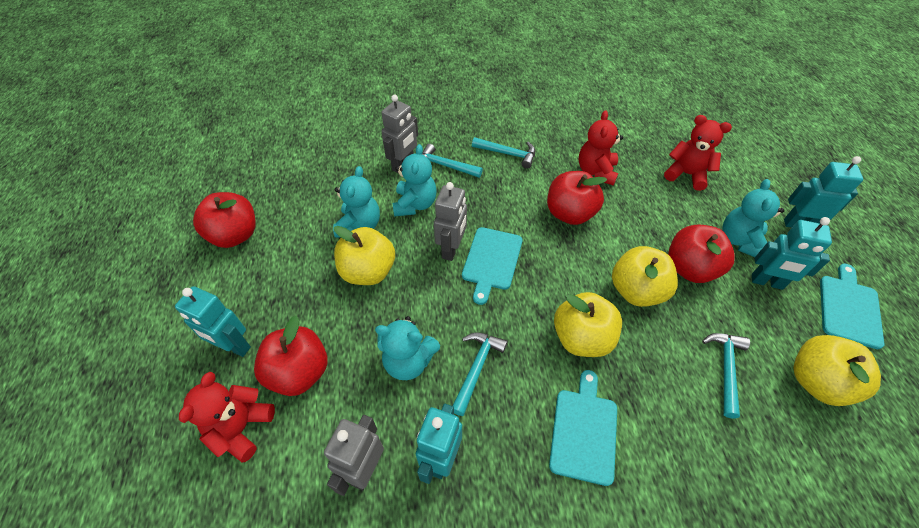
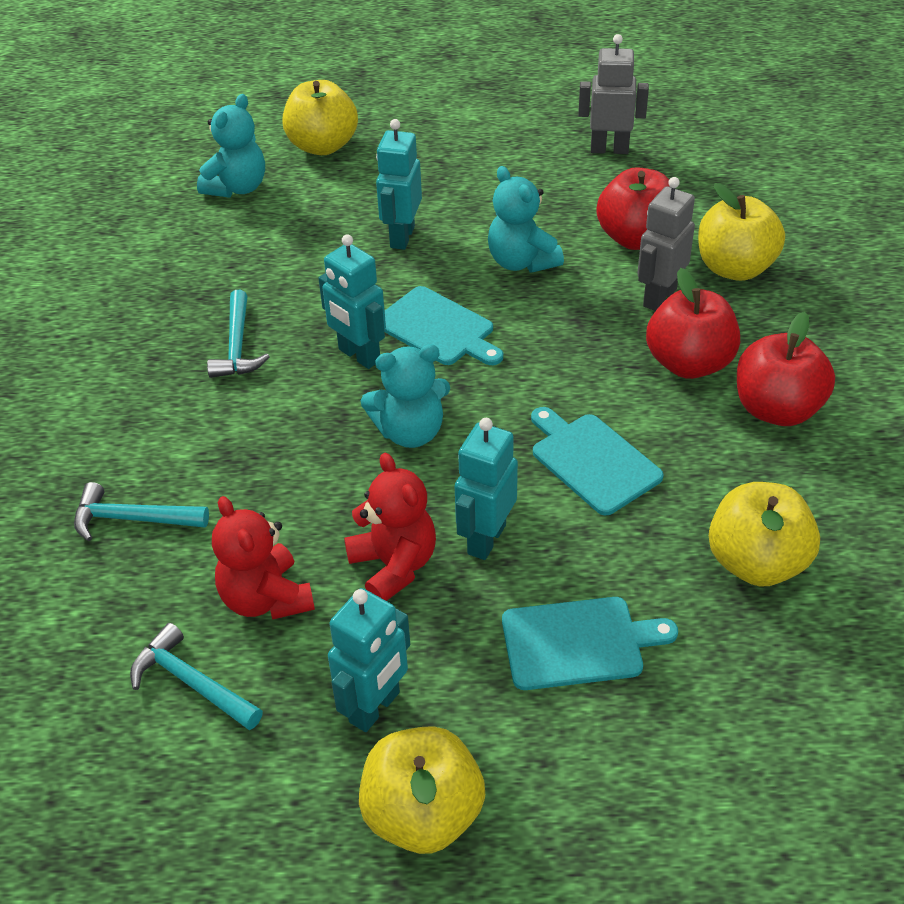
grey robot: [324,415,384,496] [381,95,418,173] [434,182,467,261] = 3 -> [578,34,649,154] [637,177,695,311] = 2
red apple: [193,192,256,248] [254,316,327,396] [547,171,607,225] [668,225,735,283] = 4 -> [596,167,670,250] [646,268,740,379] [737,312,835,426] = 3
red teddy bear: [179,372,275,462] [579,110,623,186] [664,115,732,191] = 3 -> [212,496,315,620] [344,453,436,601] = 2
turquoise hammer: [422,144,483,178] [453,333,508,416] [472,137,535,169] [702,333,750,419] = 4 -> [74,482,209,541] [130,623,263,730] [207,290,270,378] = 3
turquoise teddy bear: [333,166,380,238] [375,316,440,380] [393,144,436,217] [722,179,784,257] = 4 -> [197,94,265,197] [361,344,450,448] [488,166,564,273] = 3

